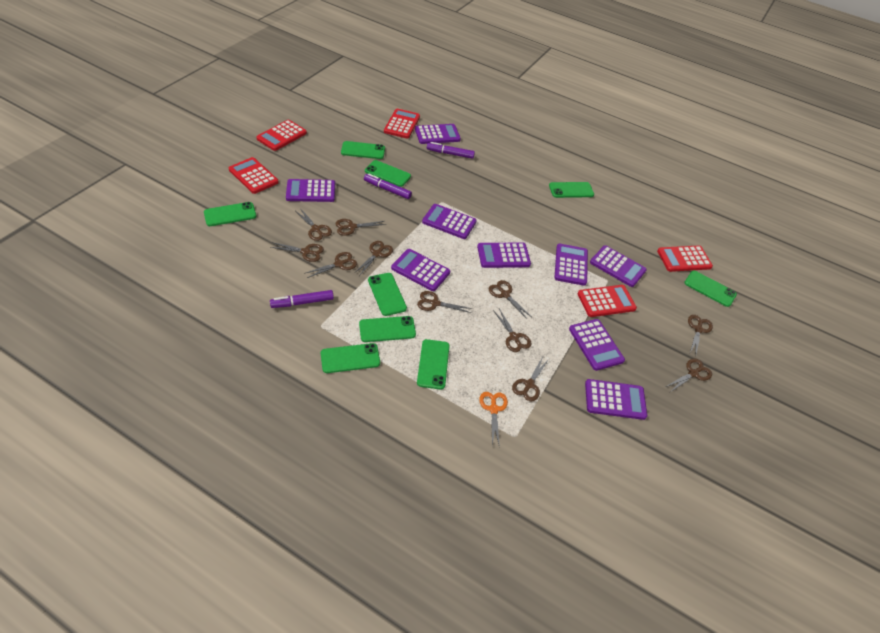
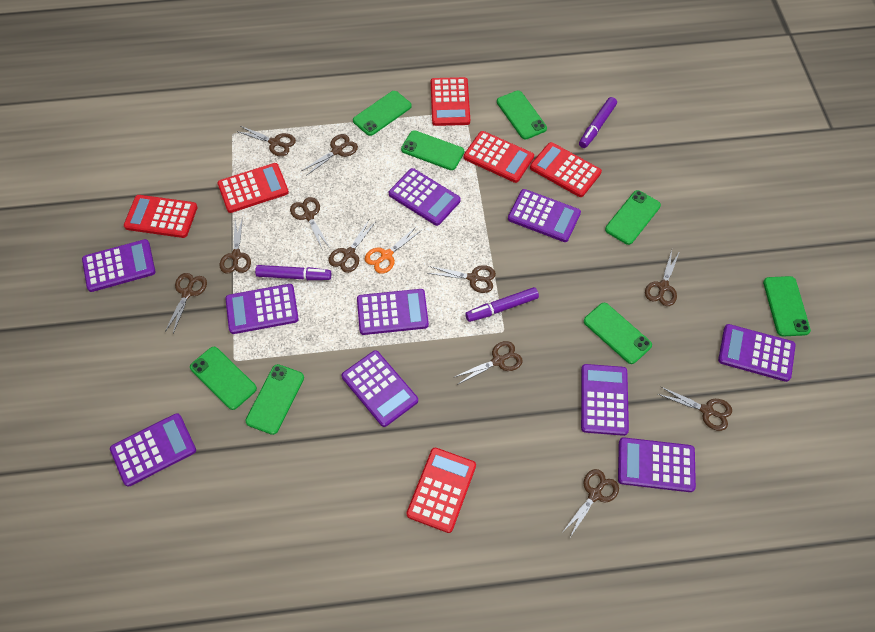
green phone: [204,202,257,226] [321,343,380,373] [341,141,385,159] [359,316,416,342] [365,160,411,187] [368,273,407,316] [417,339,449,389] [549,182,594,198] [684,270,737,307] = 9 -> [190,347,257,410] [245,364,304,435] [353,91,412,136] [401,130,464,170] [497,91,547,140] [584,303,652,364] [605,190,661,245] [763,276,811,336] = 8
purple calculator: [286,179,335,202] [391,249,450,291] [415,124,461,144] [422,204,477,239] [477,243,531,268] [555,244,588,286] [569,319,625,371] [585,379,647,420] [590,245,647,287] = 9 -> [82,239,155,292] [110,413,196,487] [225,284,299,334] [342,350,418,427] [357,289,429,335] [389,168,461,226] [508,189,581,242] [581,364,629,436] [618,437,696,492] [718,324,796,382] = 10
red calculator: [229,157,279,194] [256,120,307,151] [384,109,420,139] [577,285,637,317] [657,246,713,272] = 5 -> [124,195,197,238] [217,163,289,213] [406,448,476,533] [431,77,470,126] [464,131,534,183] [530,142,602,197] = 6

